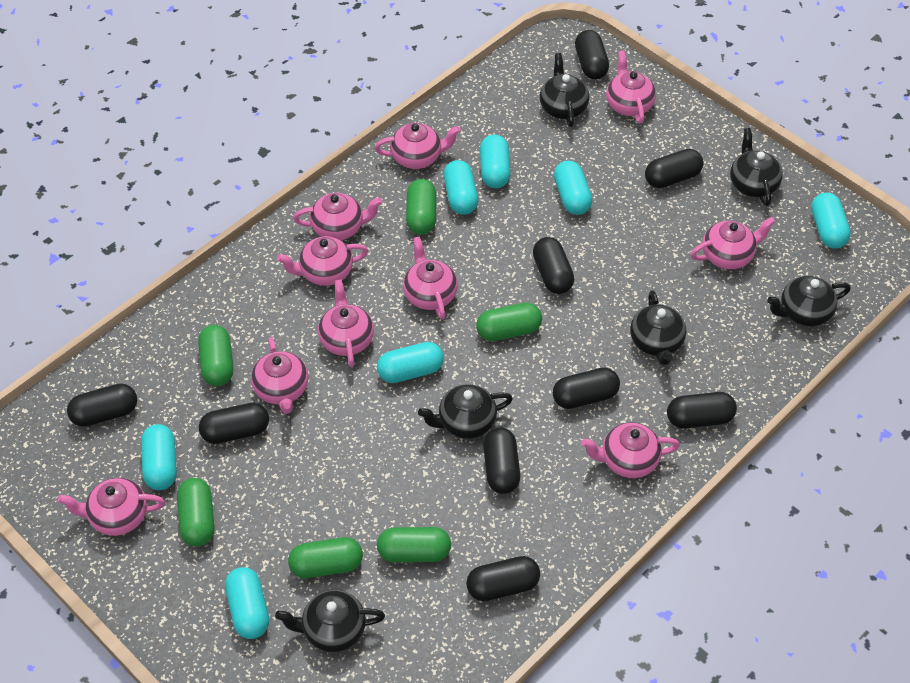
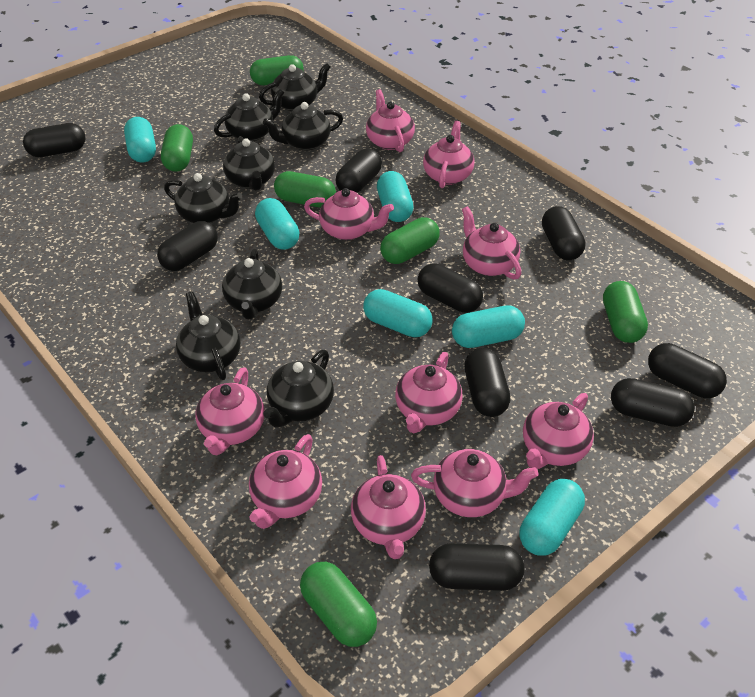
black teapot: [275,590,385,652] [418,384,513,439] [540,53,589,127] [630,290,686,365] [730,128,783,206] [767,276,851,326] = 6 -> [164,173,242,223] [176,291,240,380] [214,89,284,141] [222,249,282,319] [223,136,275,190] [259,63,330,111] [263,102,343,151] [263,350,334,428] = 8
turquoise capsule: [141,424,177,490] [225,567,269,639] [377,342,444,383] [443,160,478,215] [480,135,511,188] [554,161,592,215] [811,192,851,249] = 7 -> [124,117,156,163] [255,198,299,250] [363,289,432,337] [377,171,414,222] [452,305,525,348] [519,479,585,556] = 6

